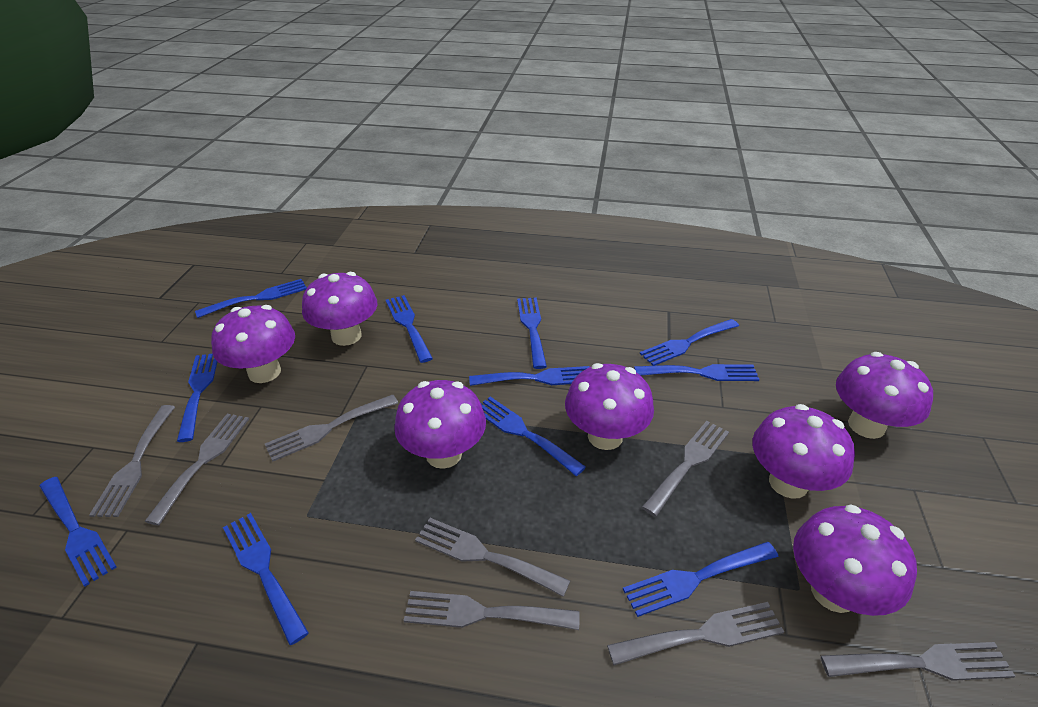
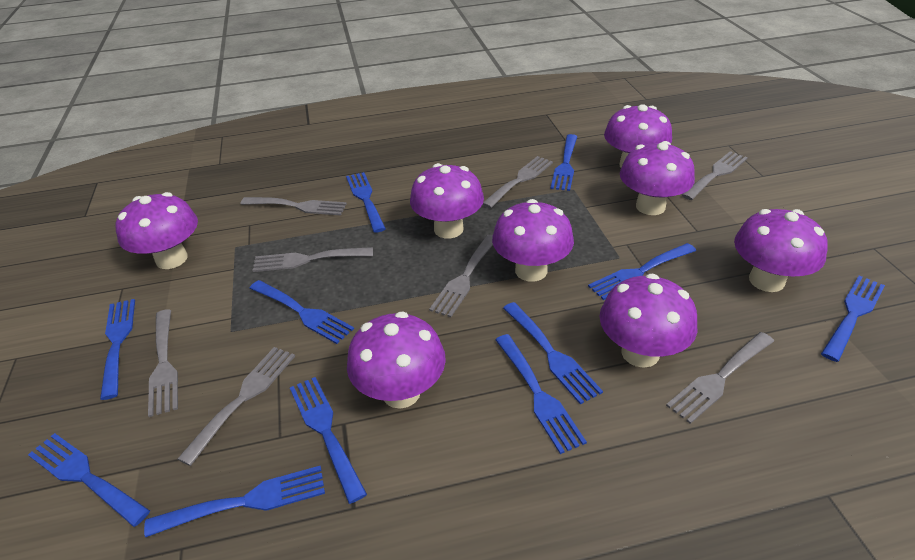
purple mushroom: [211,305,295,383] [302,272,377,346] [394,380,486,469] [565,363,654,450] [752,404,855,499] [793,504,917,616] [836,352,933,439] = 7 -> [116,192,198,269] [347,312,446,409] [410,163,484,239] [492,199,574,282] [600,274,697,368] [604,104,672,168] [620,141,695,215] [734,209,827,292] = 8

